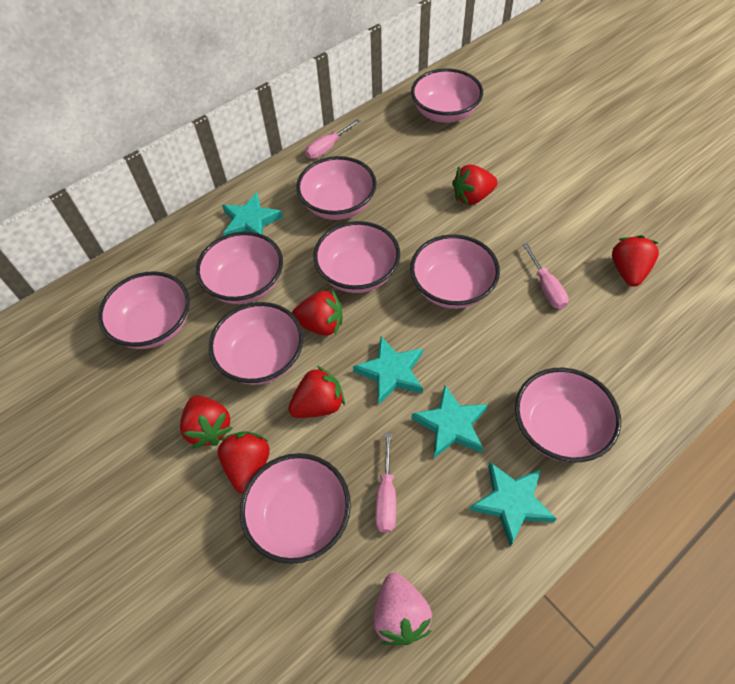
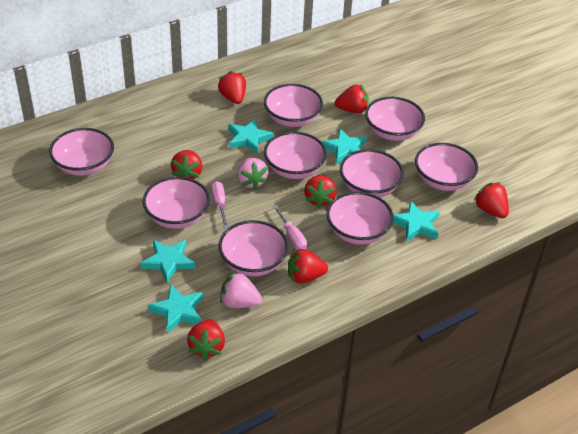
pink screwdriver: [305,119,360,159] [375,433,396,533] [522,243,569,309] = 3 -> [211,181,228,228] [273,205,307,250] = 2
pink strawberry: [373,573,432,645] = 1 -> [220,271,262,308] [237,158,269,190] = 2
red strawberry: [180,395,233,449] [218,431,269,493] [288,365,345,418] [292,290,343,336] [452,164,498,205] [612,235,659,287] = 6 -> [171,150,202,179] [187,319,225,360] [218,71,246,104] [288,249,328,284] [304,175,337,208] [335,84,369,113] [474,183,509,218] = 7
turquoise star: [222,192,283,236] [353,337,423,405] [411,385,488,458] [470,462,557,546] = 4 -> [140,240,196,283] [148,284,203,333] [228,118,274,154] [322,129,367,164] [393,201,440,242] = 5

